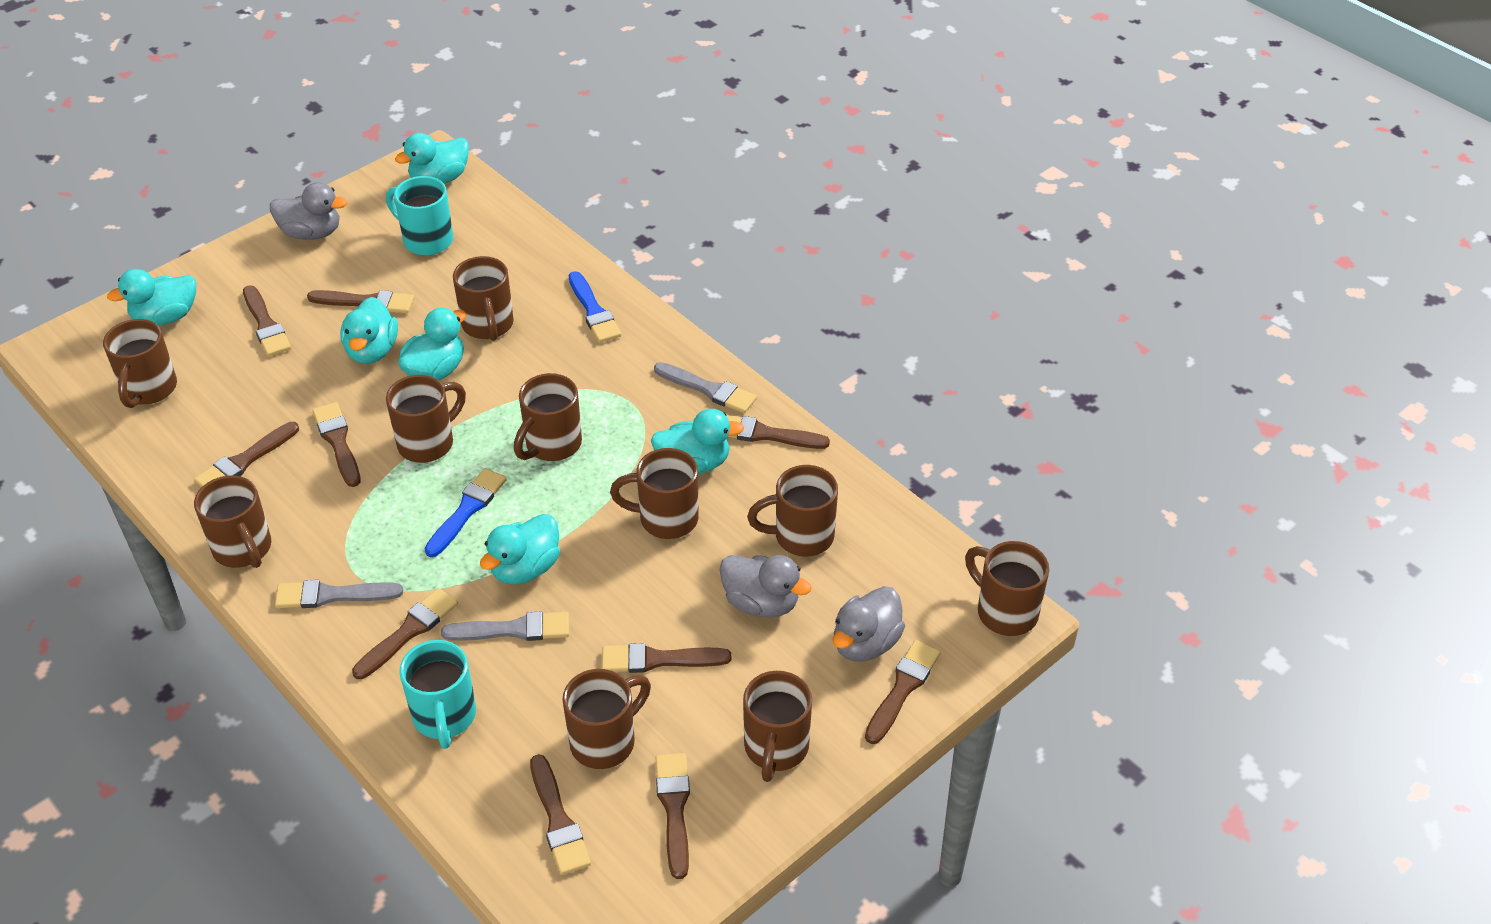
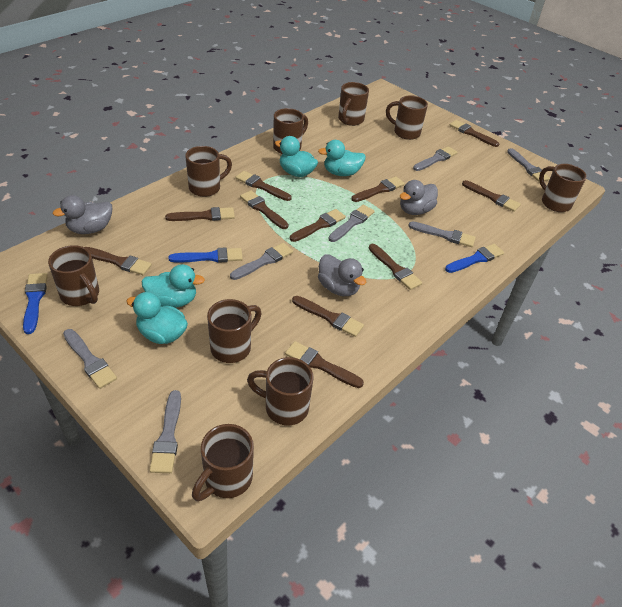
blue brush: [425,468,507,557] [569,271,621,343] = 2 -> [23,273,48,334] [168,247,243,263] [445,244,504,273] = 3
brown brush: [194,422,299,487] [243,285,291,356] [307,290,414,313] [313,402,361,487] [352,588,458,679] [530,754,591,875] [602,643,731,673] [655,753,690,879] [726,415,830,449] [865,640,941,744] = 10 -> [84,247,152,275] [165,207,235,221] [235,171,292,201] [240,190,288,229] [285,341,364,388] [290,209,346,242] [292,296,364,337] [351,177,405,202] [368,244,422,290] [449,120,499,147] [462,180,521,212] = 11
brown mug: [103,319,177,408] [194,475,271,568] [386,375,466,463] [453,256,514,341] [514,373,582,461] [562,669,651,769] [610,448,699,539] [743,671,812,782] [747,465,838,557] [965,541,1049,636] = 10 -> [48,245,99,306] [185,146,232,197] [192,424,254,501] [207,299,262,363] [247,357,313,426] [273,108,308,154] [338,82,369,126] [386,95,428,140] [539,164,587,212] = 9
grey brush: [275,580,403,608] [441,612,569,641] [654,362,757,413] = 3 -> [63,329,117,389] [149,390,181,473] [230,243,293,280] [328,205,375,242] [408,221,476,247] [413,146,458,171] [507,148,550,182] = 7
turquoise duck: [107,269,196,325] [340,297,398,364] [395,133,469,184] [398,308,466,380] [480,514,560,584] [651,409,744,474] = 6 -> [126,292,188,344] [142,264,205,308] [275,136,318,177] [318,140,366,176] = 4
turquoise mug: [386,176,453,256] [399,640,476,749] = 2 -> none = 0

